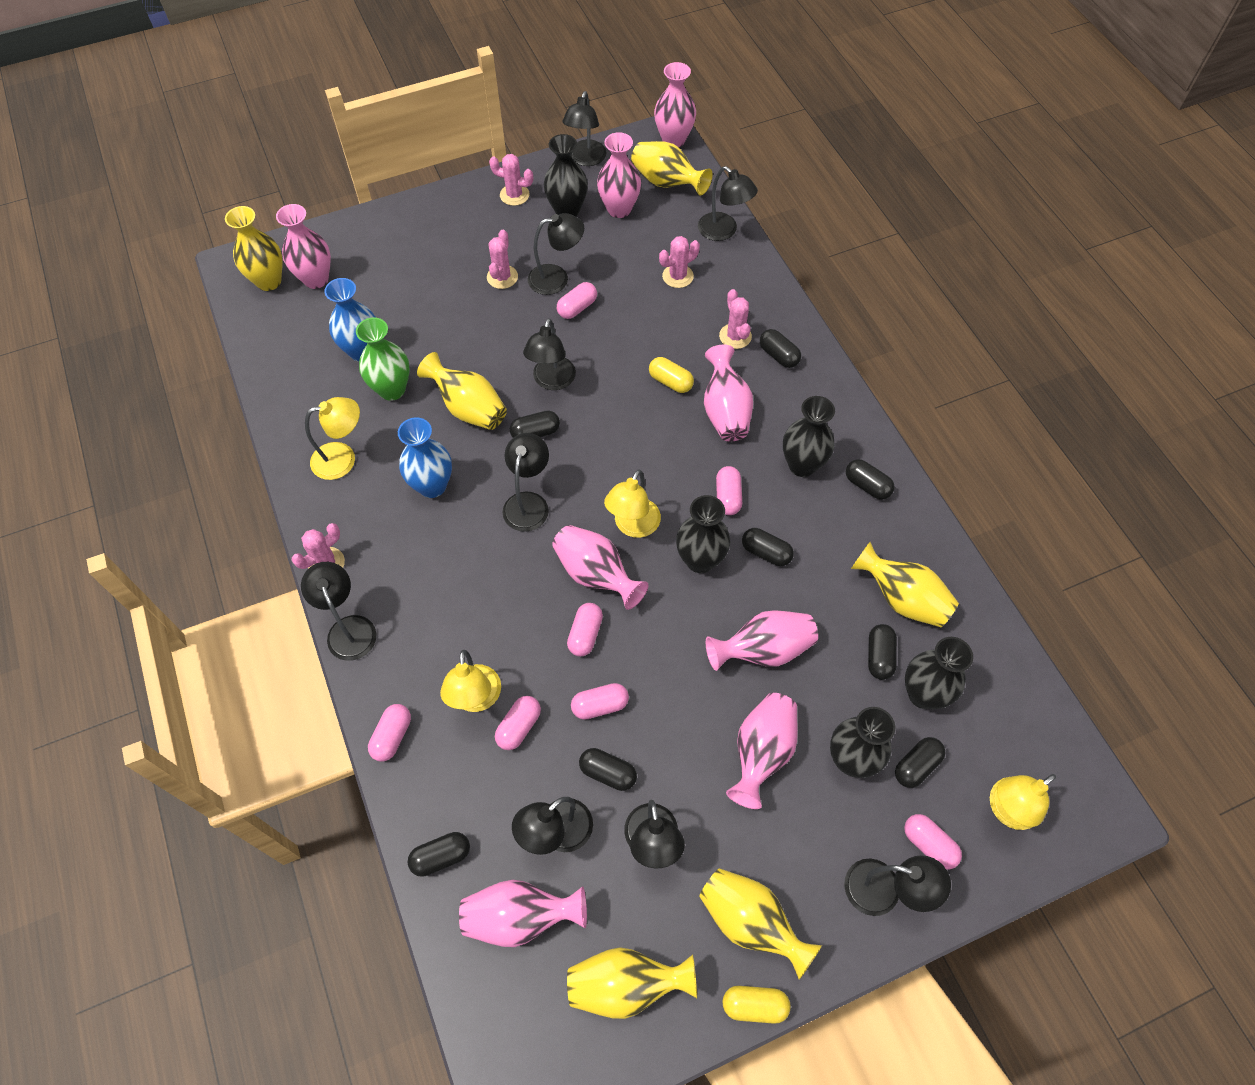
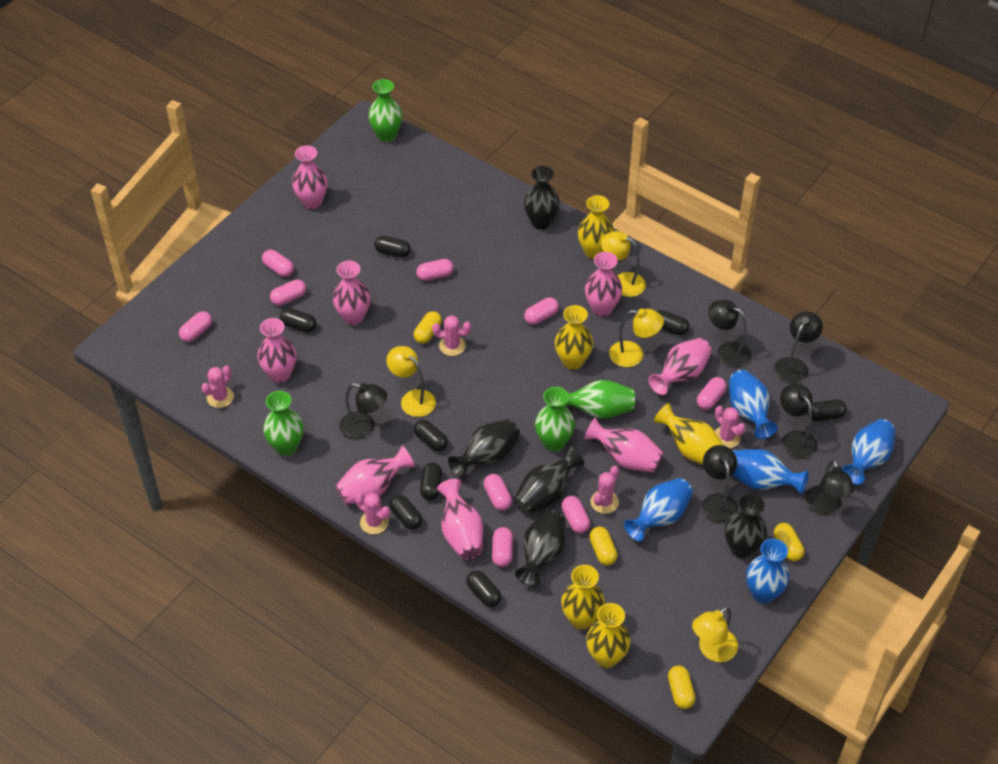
black lamp: [301,562,377,661] [503,433,549,532] [512,797,593,855] [523,318,576,390] [528,213,584,295] [562,91,606,166] [624,800,685,868] [698,166,758,241] [844,855,951,916] = 9 -> [339,383,387,440] [702,445,739,524] [708,300,751,368] [774,311,823,384] [780,384,817,459] [804,459,855,516] = 6
blue vase: [324,278,376,362] [398,417,452,498] = 2 -> [624,478,693,541] [729,370,778,439] [732,449,809,495] [746,539,789,604] [842,419,895,485] = 5
green vase: [356,318,410,401] = 1 -> [263,391,303,456] [368,79,402,142] [535,387,575,452] [564,380,635,419] = 4
pink capsule: [368,704,411,762] [495,696,541,750] [557,282,597,319] [567,603,603,656] [571,683,629,720] [716,466,742,515] [904,814,962,870] = 7 -> [179,311,212,342] [262,250,294,277] [270,280,306,306] [416,259,454,281] [484,474,512,511] [492,527,513,567] [524,298,559,325] [561,496,590,533] [697,377,727,410] = 9
yellow capsule: [649,357,694,393] [723,986,790,1024] = 2 -> [414,311,442,344] [589,527,618,566] [668,666,696,709] [774,523,804,561] = 4
yellow vase: [225,206,282,291] [417,352,507,430] [567,947,697,1019] [631,141,713,196] [699,868,822,980] [851,542,959,627] = 6 -> [555,305,593,370] [561,565,605,630] [578,195,614,259] [586,603,631,668] [654,403,724,465] = 5

